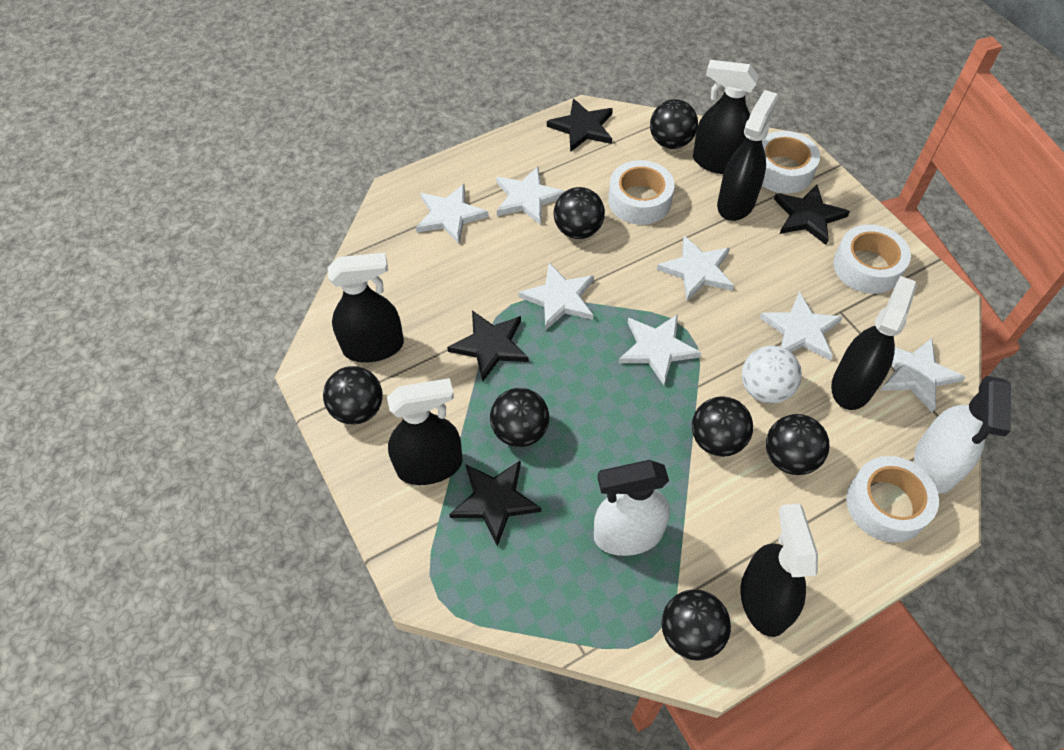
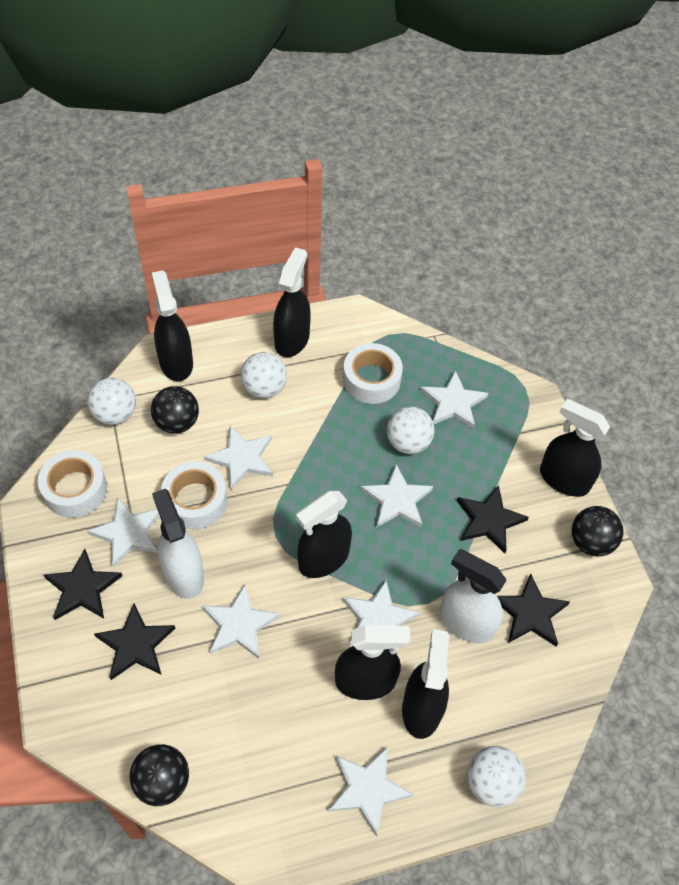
black ball: [323,366,383,425] [490,388,549,447] [554,187,605,239] [650,99,698,149] [661,589,731,661] [692,396,753,457] [766,414,829,475] = 7 -> [129,744,189,806] [151,386,199,434] [572,506,624,557] = 3
white ball: [742,346,802,404] = 1 -> [88,378,136,425] [241,352,287,398] [387,407,434,454] [467,746,526,807] = 4
white tape: [608,160,675,225] [762,131,820,194] [833,224,911,294] [846,456,939,543] = 4 -> [38,450,107,518] [161,462,227,529] [343,343,403,404] = 3

